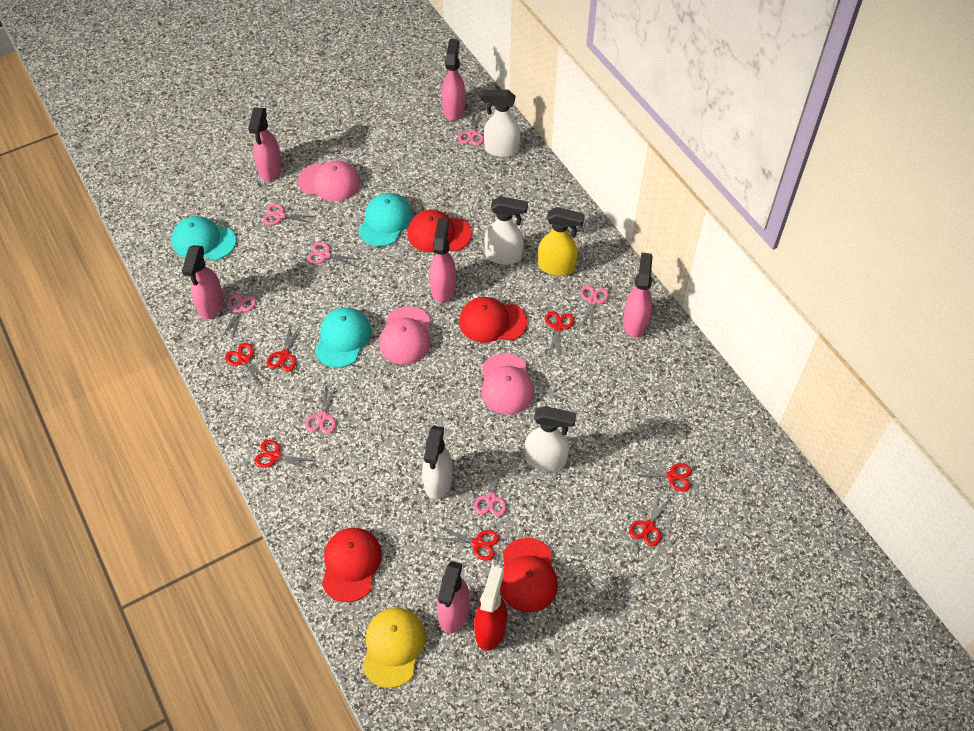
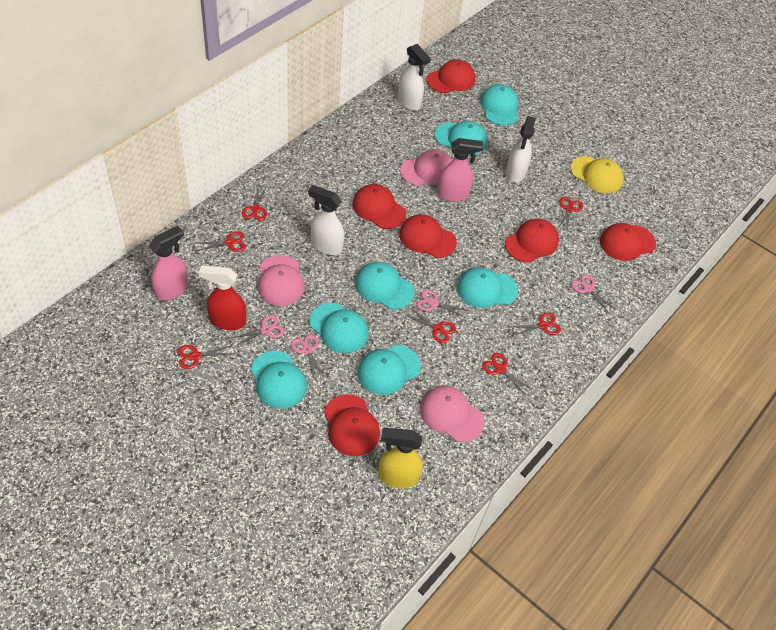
pink scissors: [222,294,256,340] [263,204,315,225] [305,384,337,434] [307,242,359,267] [458,111,484,145] [474,462,506,517] [580,285,609,331] = 7 -> [232,315,285,347] [291,334,325,380] [417,290,468,318] [572,275,615,313] = 4
pink spray bottle: [182,245,224,319] [248,107,282,181] [429,218,456,303] [437,561,470,633] [442,39,465,120] [623,253,652,337] = 6 -> [149,226,188,301] [437,138,483,202] = 2
red cap: [322,528,382,602] [407,210,472,252] [459,297,527,343] [500,538,558,613] = 4 -> [324,394,380,456] [352,184,406,229] [399,214,457,258] [426,60,475,93] [505,219,559,262] [600,223,656,261] = 6
turquoise cap: [172,216,236,260] [315,307,371,368] [358,193,413,246] = 3 -> [251,351,307,409] [309,303,369,353] [355,262,415,309] [357,345,421,395] [434,121,487,155] [457,267,518,308] [480,84,518,126] = 7
white spray bottle: [422,426,452,499] [481,90,520,157] [485,196,528,265] [525,406,577,471] = 4 -> [308,185,344,255] [398,44,431,111] [506,116,536,183] = 3

